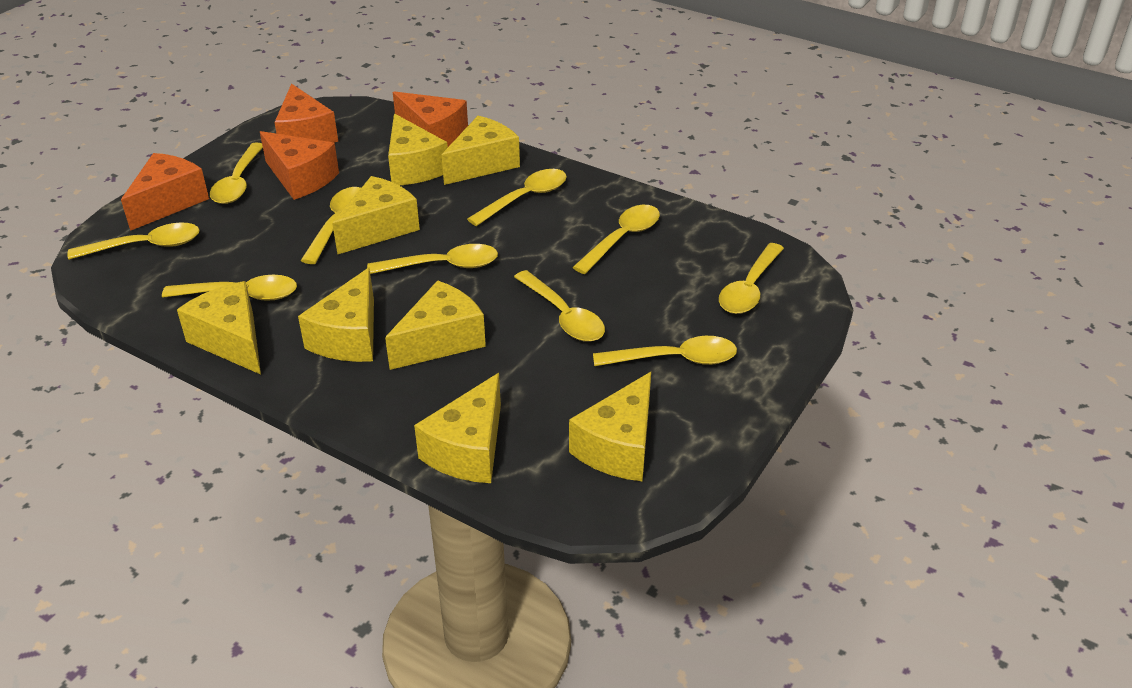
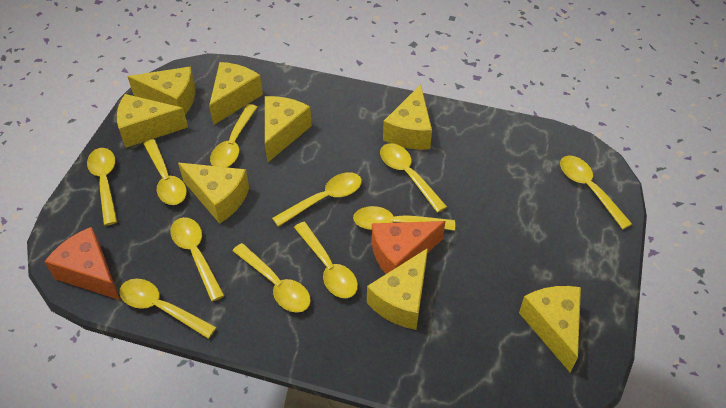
orange cheese: [121,153,209,231] [260,131,339,200] [274,83,338,143] [393,91,468,147] = 4 -> [44,227,120,300] [372,221,445,274] = 2
yellow spoon: [67,222,200,260] [162,275,297,301] [210,143,263,204] [300,187,361,264] [367,244,498,274] [467,169,567,226] [514,270,605,342] [572,205,660,274] [593,336,737,366] [719,243,784,314] = 10 -> [87,148,117,226] [119,279,217,339] [143,139,187,205] [171,217,225,302] [210,104,258,167] [233,243,311,313] [272,172,362,227] [294,222,358,298] [353,206,455,231] [380,143,447,213] [560,155,632,229] = 11

